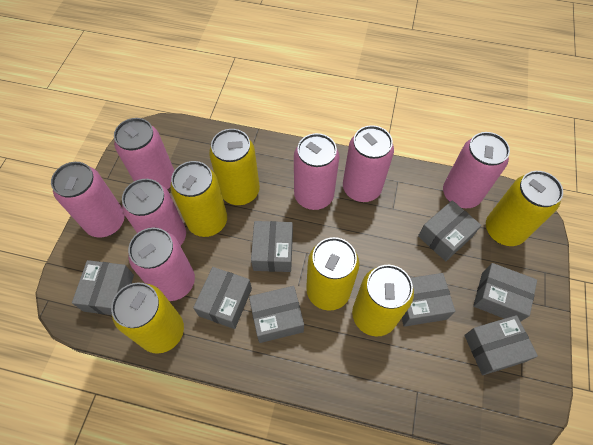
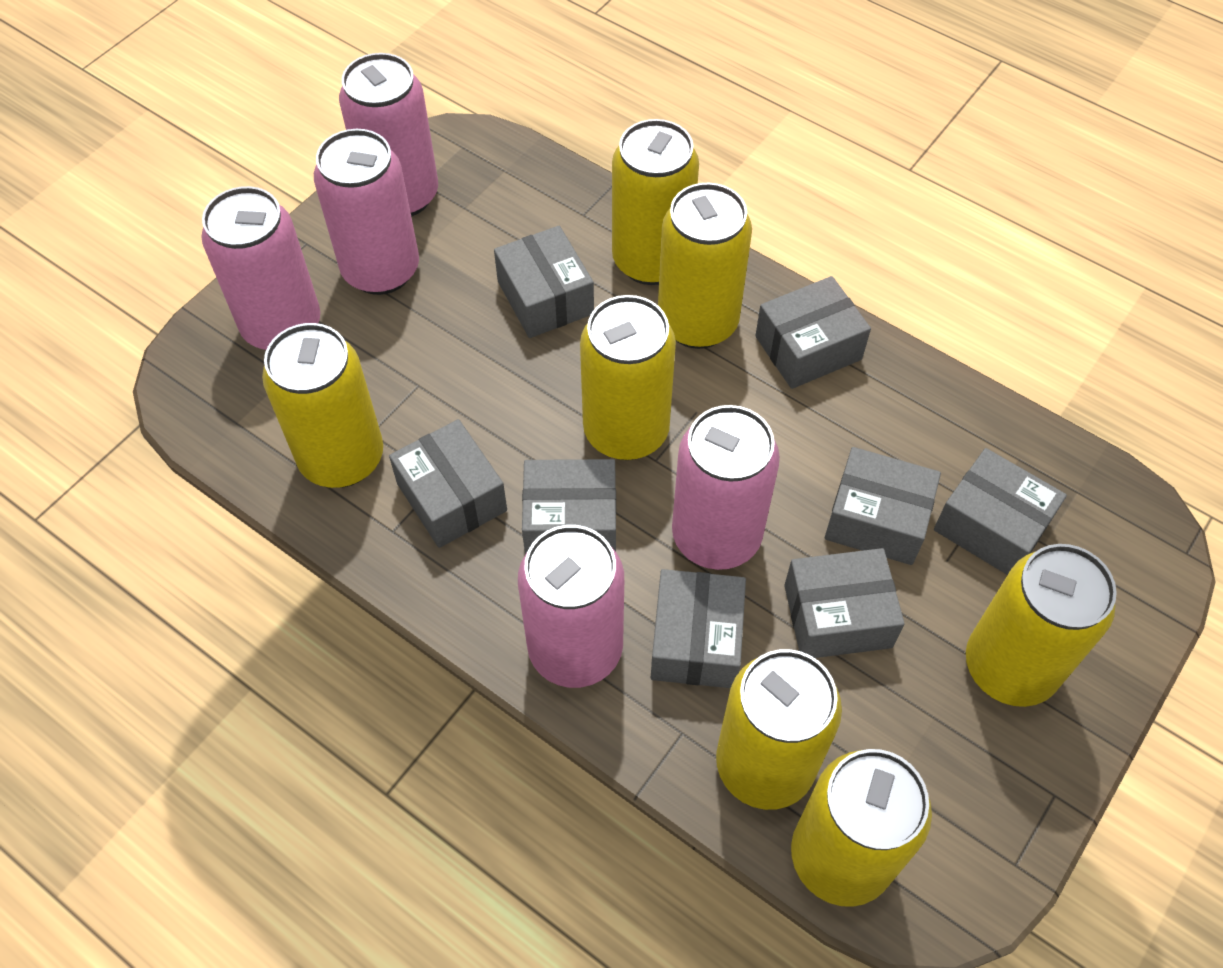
pink can: [51,162,125,238] [114,118,174,190] [122,179,186,246] [128,227,195,301] [294,133,339,210] [343,125,394,202] [443,132,510,208] = 7 -> [201,186,320,350] [314,129,419,295] [339,53,438,217] [518,525,624,688] [672,405,780,570] = 5
yellow can: [111,283,184,354] [170,161,227,237] [209,129,260,205] [306,237,359,311] [352,265,414,336] [486,171,563,246] = 6 -> [262,323,383,488] [580,295,676,460] [612,119,699,285] [658,183,752,349] [716,649,842,810] [791,749,932,907] [966,544,1117,707] = 7

